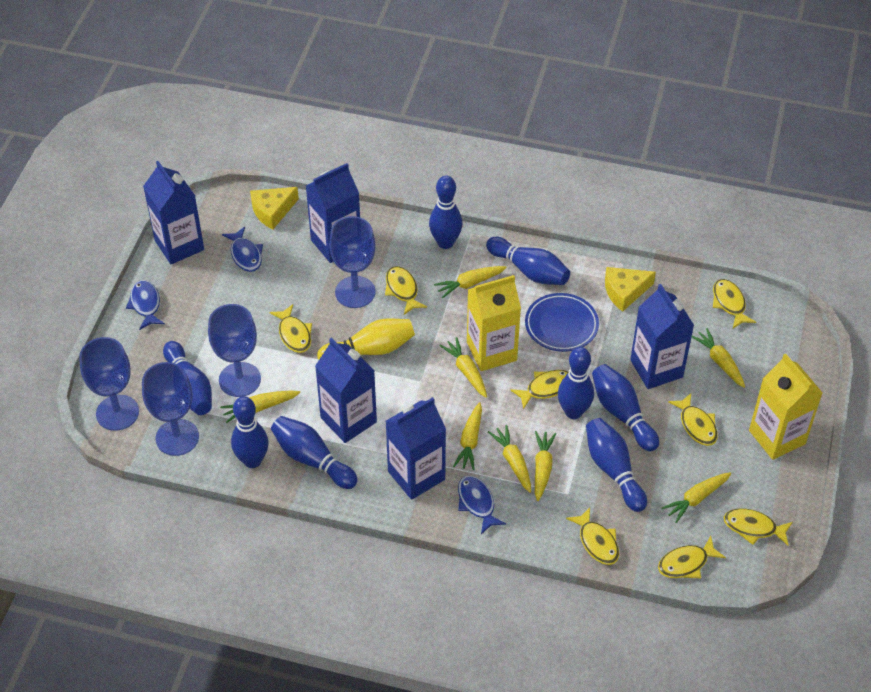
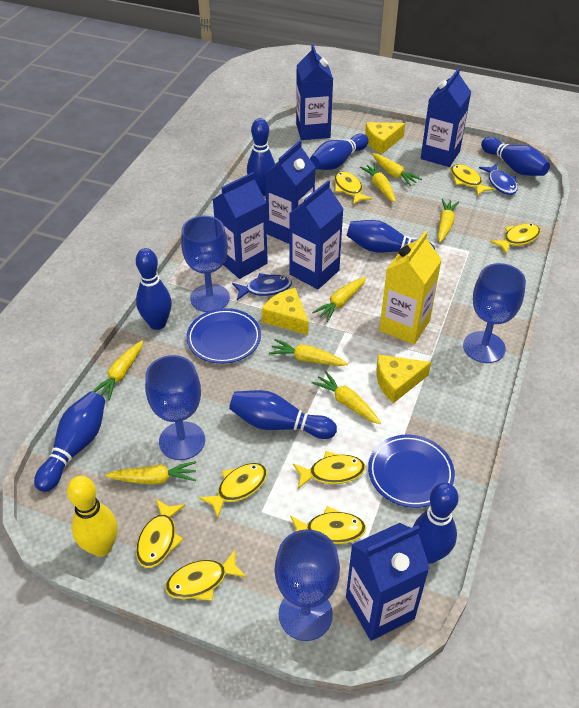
blue carton: [143,161,204,264] [306,163,360,263] [315,338,377,443] [386,397,446,500] [630,284,694,389] = 5 -> [212,172,268,279] [265,140,315,244] [289,181,343,289] [296,44,333,140] [346,523,430,641] [421,68,471,167] = 6
blue fish: [126,280,165,330] [222,227,263,272] [458,476,506,534] = 3 -> [232,273,292,300] [479,163,518,195] = 2
blue plate: [525,293,599,352] = 1 -> [186,308,261,364] [368,435,455,508] = 2
yellow carton: [467,275,521,371] [749,353,822,460] = 2 -> [379,231,442,345] = 1
yellow cheese: [250,187,299,230] [605,267,656,312] = 2 -> [262,288,309,335] [365,122,405,154] [376,354,431,403] = 3

